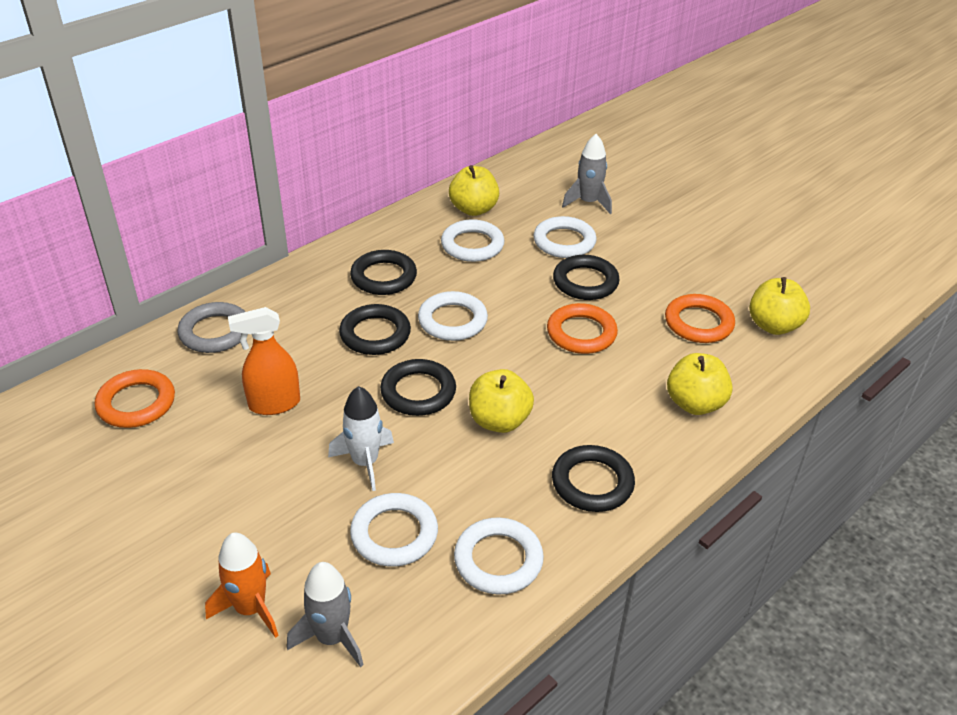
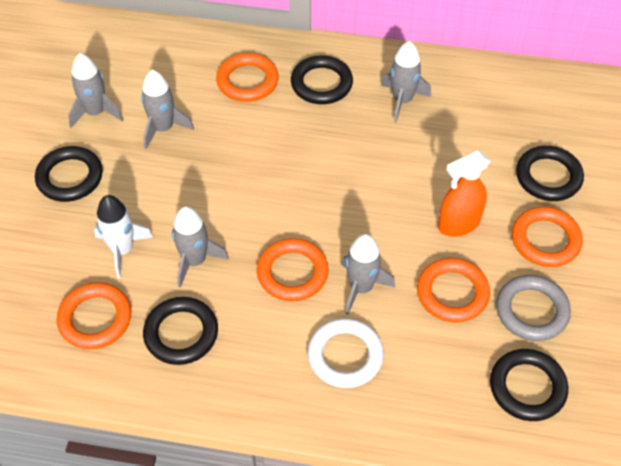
grey rocket: [287,562,364,667] [562,134,612,214] = 2 -> [68,53,124,128] [141,70,194,149] [172,206,229,288] [341,234,395,315] [381,41,431,123] = 5
orange ring: [95,369,175,428] [547,303,618,354] [665,294,735,343] = 3 -> [56,283,131,349] [216,53,278,102] [257,238,329,301] [417,258,490,323] [512,207,583,267] = 5
orange rocket: [205,533,279,638] = 1 -> none = 0
white ring: [350,493,438,567] [418,291,488,341] [441,219,504,262] [454,517,544,595] [533,216,596,258] = 5 -> [308,318,384,388] = 1
yellow apple: [449,165,499,216] [469,369,534,433] [667,353,733,415] [749,277,810,335] = 4 -> none = 0

